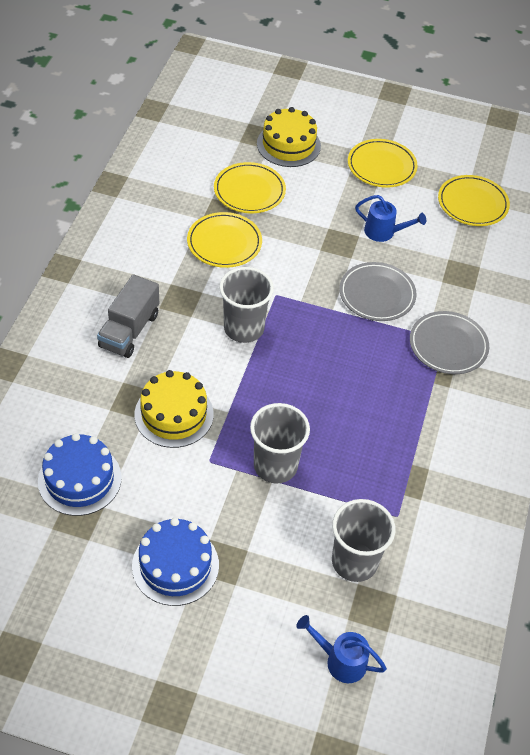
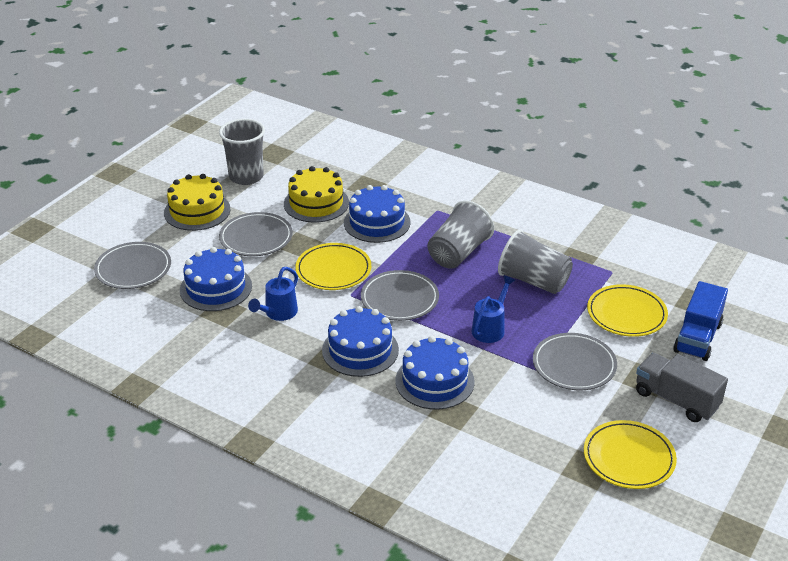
blue cake: [38,433,122,516] [132,518,219,606] = 2 -> [180,247,252,311] [322,306,399,377] [344,185,411,243] [395,336,474,410] = 4
blue truck: none = 0 -> [673,281,728,361] = 1
grey plate: [339,262,417,321] [410,311,489,374] = 2 -> [94,242,171,289] [219,212,293,256] [361,270,439,321] [533,333,617,390] = 4
yellow plate: [187,212,262,268] [214,162,286,213] [348,139,418,188] [438,175,510,226] = 4 -> [295,243,371,290] [584,420,677,489] [587,284,668,337] = 3

